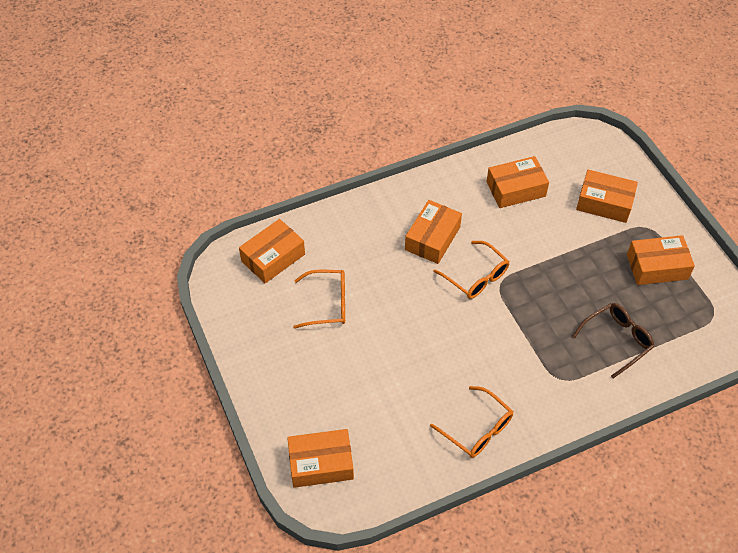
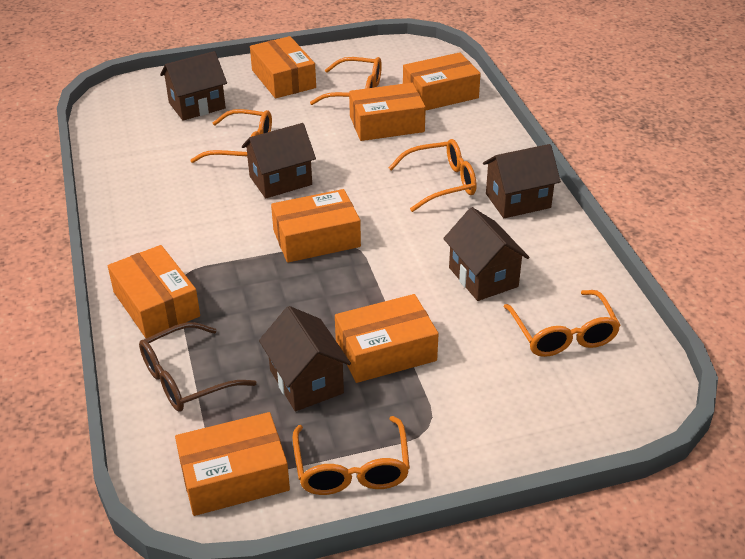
brown house: none = 0 -> [160,51,227,121] [242,123,316,198] [259,306,351,411] [443,207,529,301] [483,144,561,218] = 5
orange box: [239,219,305,283] [287,429,354,488] [405,200,462,264] [486,156,549,208] [576,170,638,223] [627,235,695,285] = 6 -> [108,245,200,338] [175,412,290,516] [250,36,316,98] [271,189,361,263] [335,294,438,383] [349,83,426,141] [403,52,481,110] = 7
orange glasses: [293,270,345,329] [430,386,513,458] [434,241,510,299] = 3 -> [190,109,272,163] [292,416,410,495] [310,57,382,105] [389,139,477,212] [504,290,621,357] = 5

